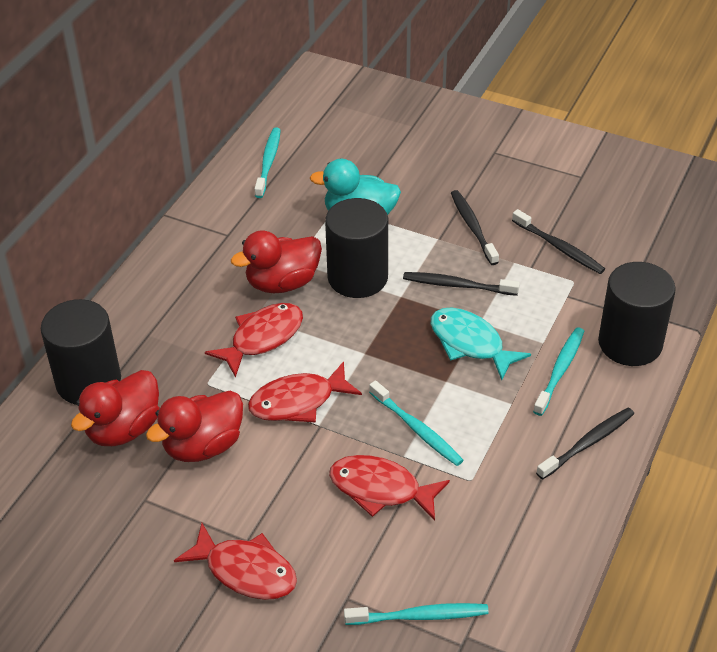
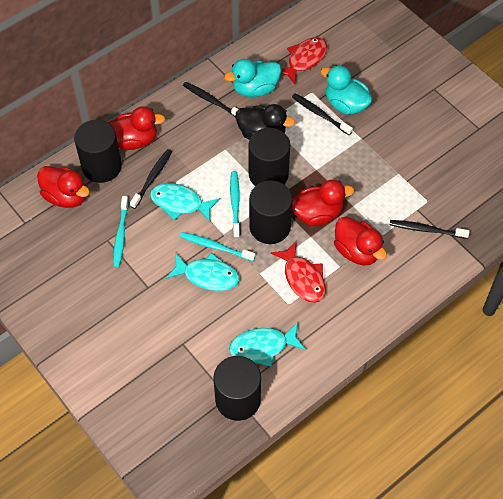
black cylinder: [41,299,121,405] [325,198,388,298] [598,262,676,366] = 3 -> [74,120,122,183] [214,356,261,421] [248,128,290,186] [249,180,293,244] = 4
black duck: none = 0 -> [235,104,295,140] = 1
red duck: [71,370,160,446] [146,391,243,462] [231,231,322,293] = 3 -> [37,166,90,208] [108,106,165,150] [292,180,354,226] [334,216,387,265] = 4
red fish: [174,523,297,600] [205,303,303,378] [248,361,362,422] [329,455,450,521] = 4 -> [271,240,326,303] [281,37,327,84] = 2
turquoise duck: [310,159,401,215] = 1 -> [224,59,281,97] [320,65,373,115] = 2
turquoise fish: [431,308,531,380] = 1 -> [150,183,220,222] [166,253,239,291] [229,322,306,367] = 3
turquoise toothbrush: [255,127,281,198] [344,603,489,625] [369,380,463,466] [533,327,584,416] = 4 -> [113,196,129,268] [180,232,256,261] [230,171,240,238] = 3

